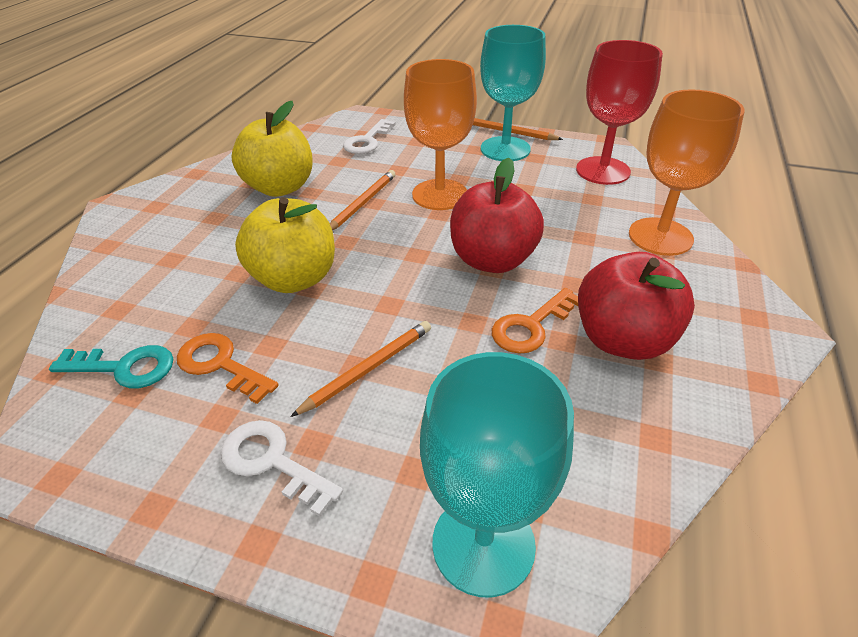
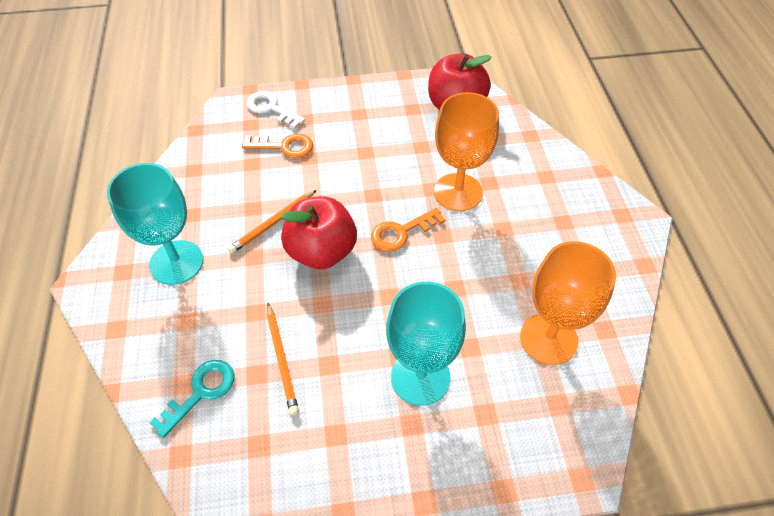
orange pencil: [290,321,431,417] [330,170,396,231] [473,118,563,140] = 3 -> [228,190,317,254] [267,303,299,416] = 2
red goblet: [576,40,663,185] = 1 -> none = 0
white key: [221,420,343,517] [343,119,396,154] = 2 -> [246,91,305,129] = 1
yellow apple: [231,101,313,197] [235,197,335,293] = 2 -> none = 0

